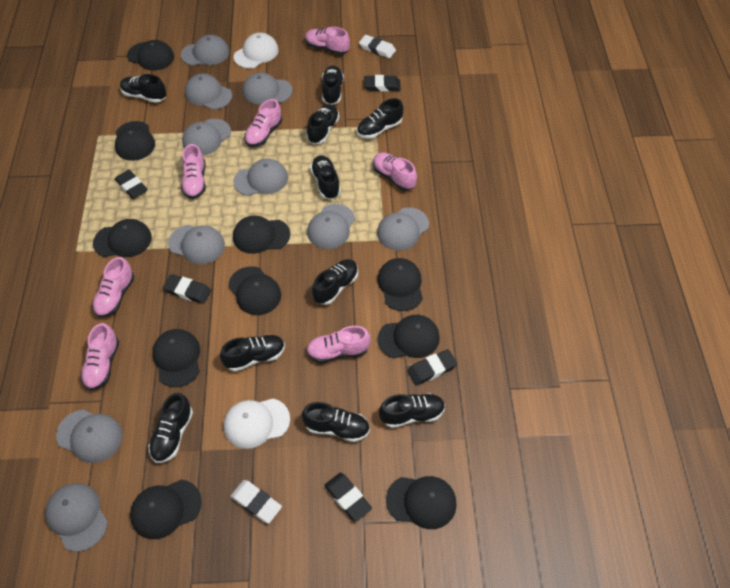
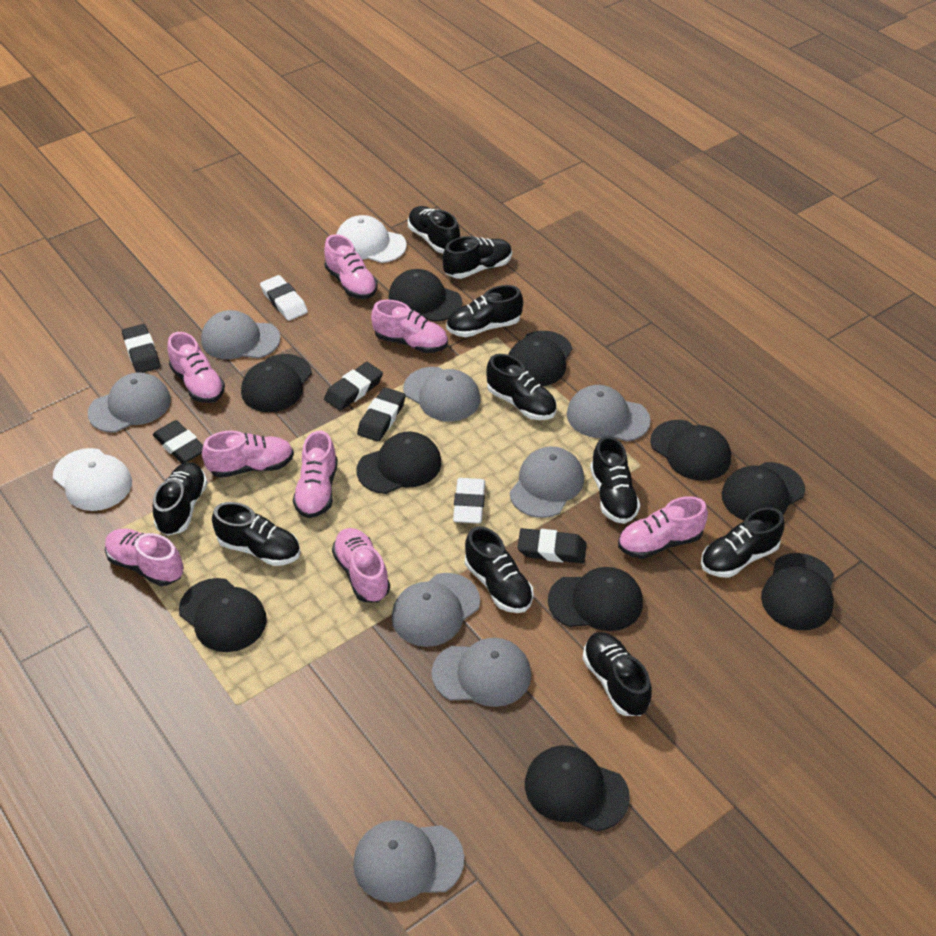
grey cap: [45,483,108,552] [56,410,123,463] [168,225,225,264] [181,35,229,66] [182,119,231,155] [185,74,232,110] [233,158,288,196] [243,72,292,104] [307,204,355,249] [377,207,429,251] = 10 -> [88,372,171,433] [201,310,280,359] [353,820,464,903] [392,573,480,647] [403,367,481,422] [432,638,531,707] [509,446,584,518] [567,385,650,442] = 8
pink shoe: [80,323,119,390] [92,257,134,317] [181,144,206,199] [244,99,282,147] [305,27,350,55] [306,326,371,363] [373,152,417,190] = 7 -> [105,529,184,586] [167,332,225,403] [202,431,294,478] [293,430,338,518] [324,234,378,299] [332,528,390,602] [371,300,448,353] [618,496,708,559] = 8

